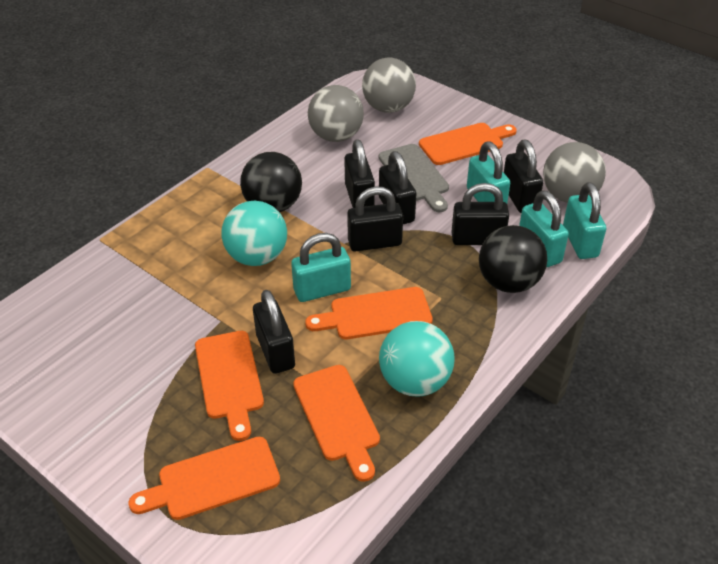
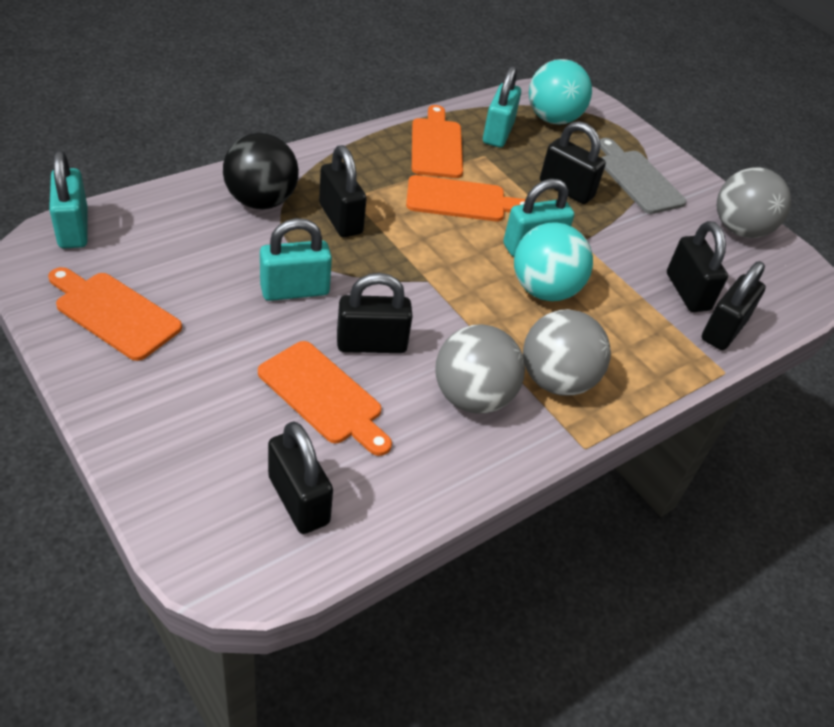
black ball: [240,152,302,212] [479,225,547,293] = 2 -> [223,133,299,209] = 1
orange cutting board: [129,437,280,520] [195,331,264,441] [293,365,380,482] [305,287,433,339] [419,123,517,165] = 5 -> [48,267,182,361] [258,341,392,456] [406,175,525,221] [412,105,463,178] = 4

